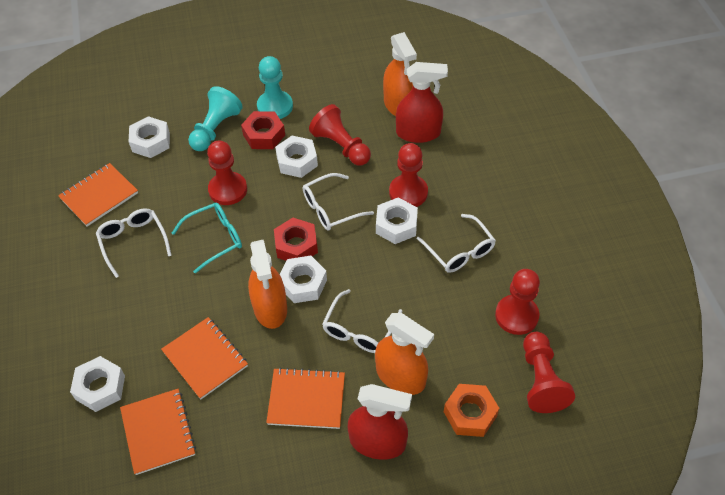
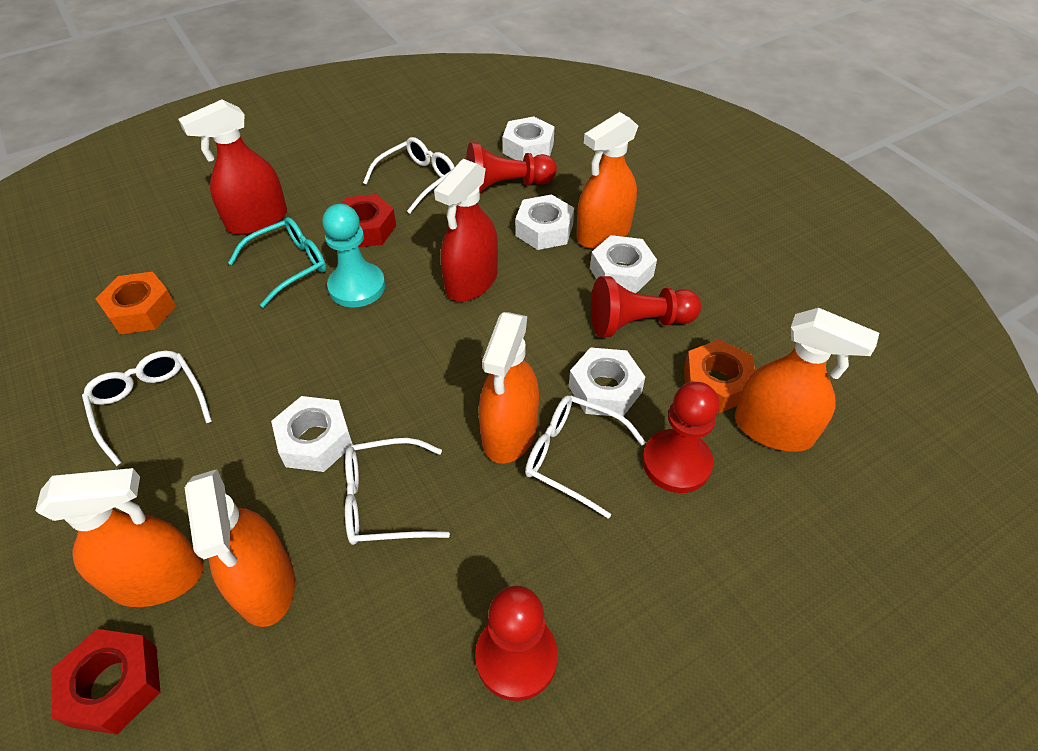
orange notebook: [58,163,138,226] [120,389,196,475] [161,317,248,399] [266,367,345,429] = 4 -> none = 0
orange nut: [444,384,499,437] = 1 -> [96,272,176,334] [684,340,755,413] = 2
orange spray bottle: [248,240,287,329] [375,313,434,395] [383,32,417,116] = 3 -> [35,468,204,607] [185,469,295,627] [479,312,539,464] [577,112,638,249] [735,308,879,452] = 5
red pawn: [207,140,247,205] [309,104,371,166] [389,143,428,207] [495,269,540,335] [523,332,575,413] = 5 -> [466,142,557,193] [475,586,558,701] [591,276,701,337] [642,382,719,493] = 4
turquoise pawn: [188,86,243,151] [257,56,293,119] = 2 -> [322,204,385,307] = 1

